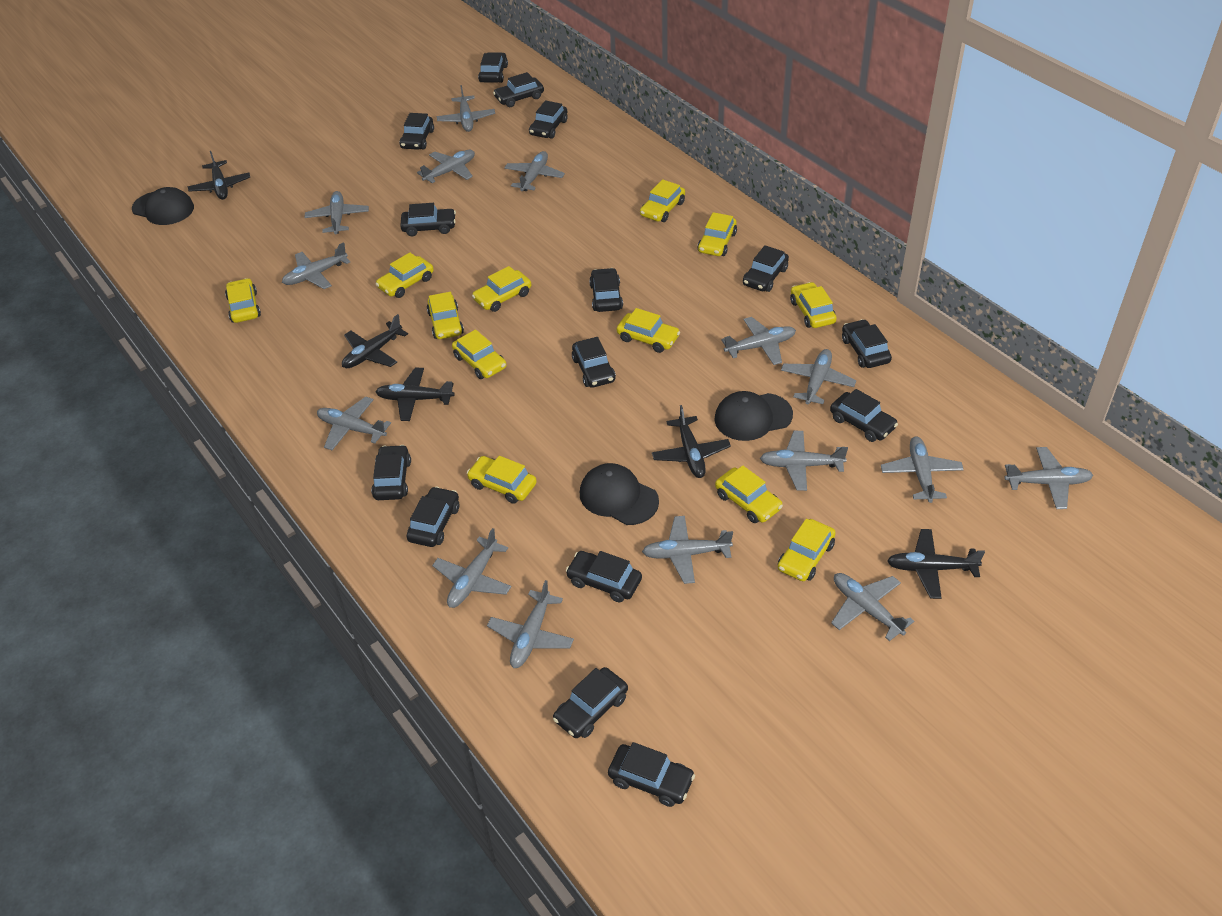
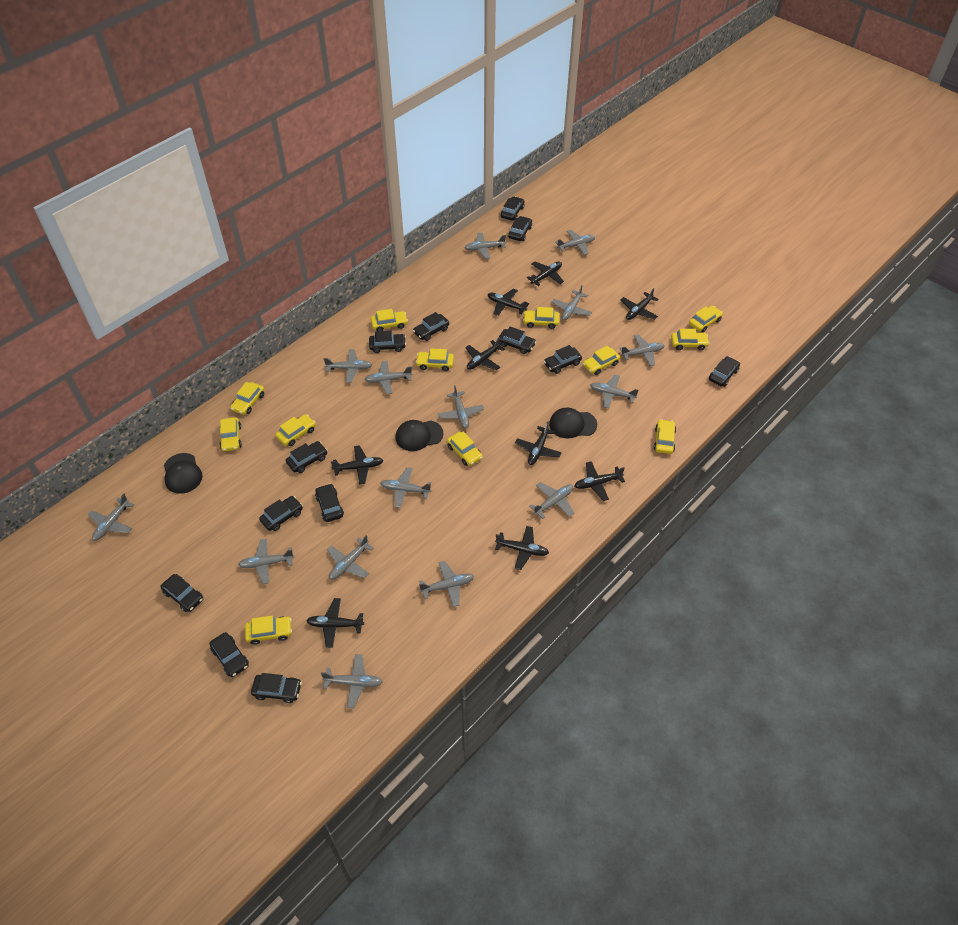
black car: [371,445,411,500] [400,113,434,150] [400,203,456,236] [407,487,459,547] [478,52,508,83] [493,72,544,107] [529,100,568,139] [553,667,628,738] [566,551,642,602] [572,337,616,388] [589,268,623,312] [608,742,695,807] [743,245,789,292] [830,389,898,442] [842,319,892,368] = 15 -> [161,574,203,612] [209,632,249,677] [251,673,302,703] [259,496,303,531] [286,441,327,473] [315,483,344,522] [369,331,406,353] [413,312,449,341] [498,327,536,354] [501,196,525,221] [508,216,532,241] [544,345,582,374] [709,356,740,387] = 13
black plane: [188,151,250,200] [342,314,408,368] [375,368,454,421] [652,405,731,478] [887,529,985,599] = 5 -> [307,598,364,648] [331,445,383,485] [465,337,505,370] [487,289,529,316] [495,526,549,570] [515,421,562,465] [527,261,564,286] [575,461,625,501] [621,288,659,320] = 9

